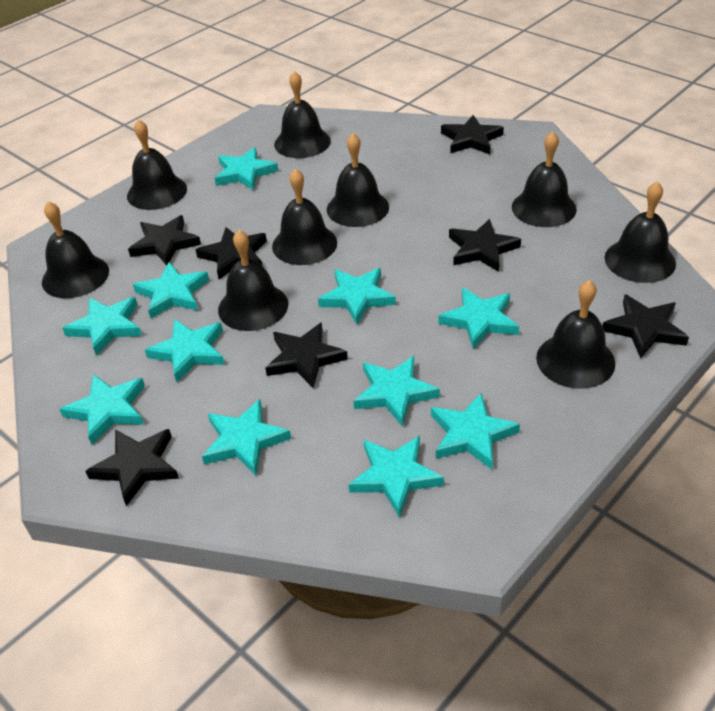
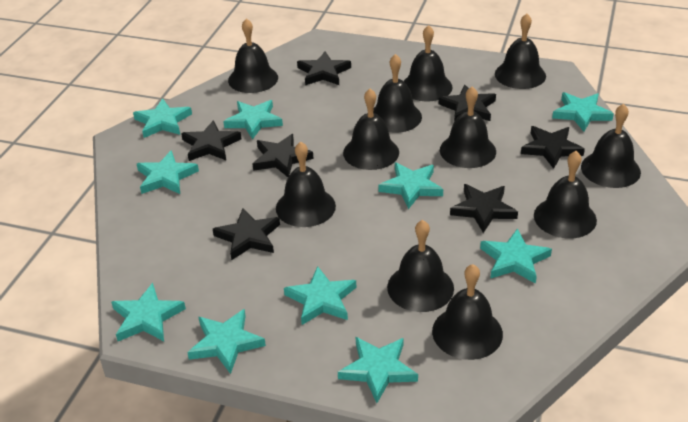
black bell: [42,201,109,298] [127,119,187,210] [218,230,288,331] [272,168,337,265] [274,71,331,158] [327,133,389,227] [512,131,577,227] [536,280,615,389] [605,181,676,283] = 9 -> [228,18,278,93] [276,141,336,227] [343,89,399,170] [373,54,422,133] [387,220,454,312] [404,25,453,101] [432,264,503,360] [440,86,496,168] [495,14,546,89] [534,151,597,238] [581,104,641,188] = 11
turquoise star: [59,374,145,445] [62,297,142,356] [133,262,209,318] [145,319,225,383] [202,399,291,475] [215,147,278,190] [318,268,396,325] [349,436,444,518] [354,356,440,427] [431,393,520,470] [438,287,519,349] = 11 -> [111,283,186,341] [133,98,192,138] [137,150,199,194] [187,309,266,374] [223,100,283,140] [284,266,356,325] [338,337,418,403] [378,162,443,209] [480,228,552,284] [552,92,614,131] = 10

